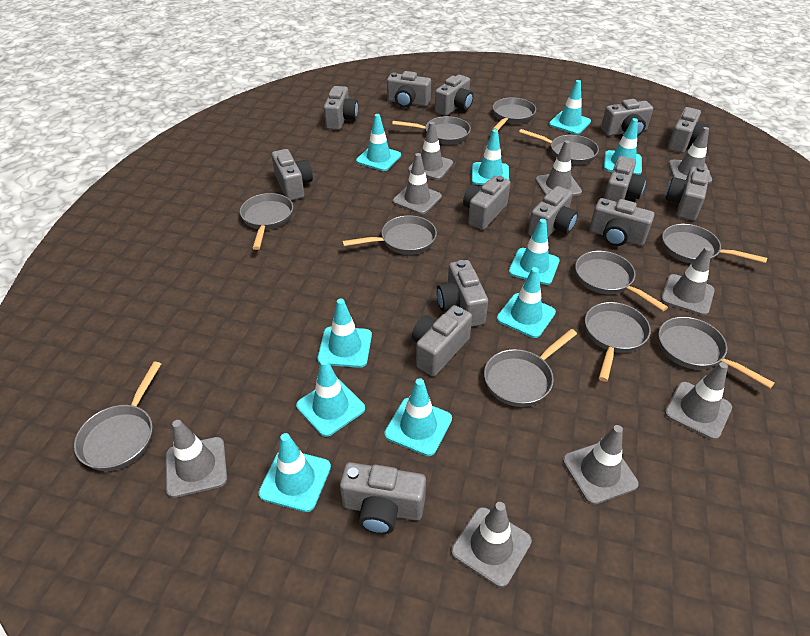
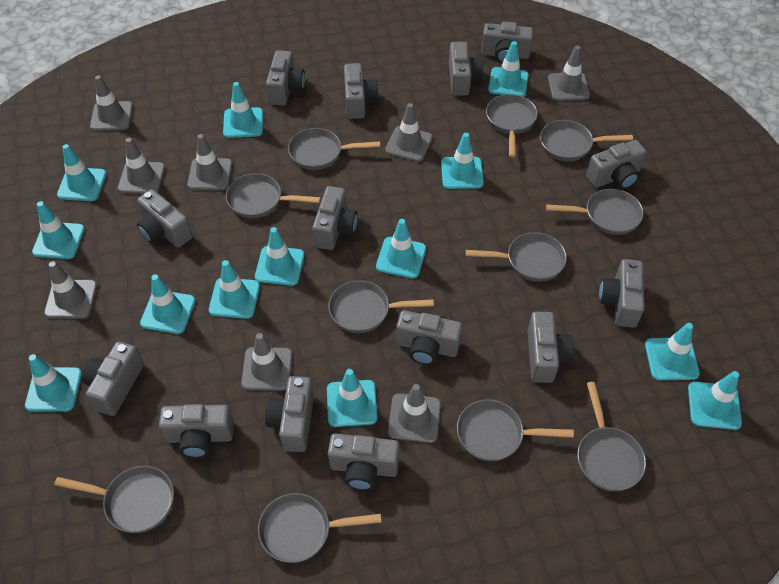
grey traffic cone: [166,420,227,498] [393,153,442,214] [408,122,453,180] [451,502,532,587] [535,140,582,196] [563,425,639,504] [661,247,715,316] [665,362,732,440] [668,127,712,184] = 9 -> [44,261,97,319] [90,75,133,131] [118,138,165,194] [187,134,232,190] [241,333,292,391] [385,103,433,162] [388,384,441,443] [548,46,590,101] = 8
turquoise traffic cone: [258,433,331,512] [296,359,365,437] [317,298,372,368] [356,114,401,171] [384,378,452,456] [472,129,509,185] [497,267,556,338] [509,219,560,285] [549,80,591,134] [604,118,642,175] = 10 -> [25,354,82,412] [32,201,85,259] [57,144,107,201] [140,274,195,334] [209,260,260,319] [223,82,263,138] [255,227,304,286] [327,369,377,427] [376,219,426,278] [441,133,484,189] [488,41,529,97] [645,323,700,380] [688,371,742,430] = 13

